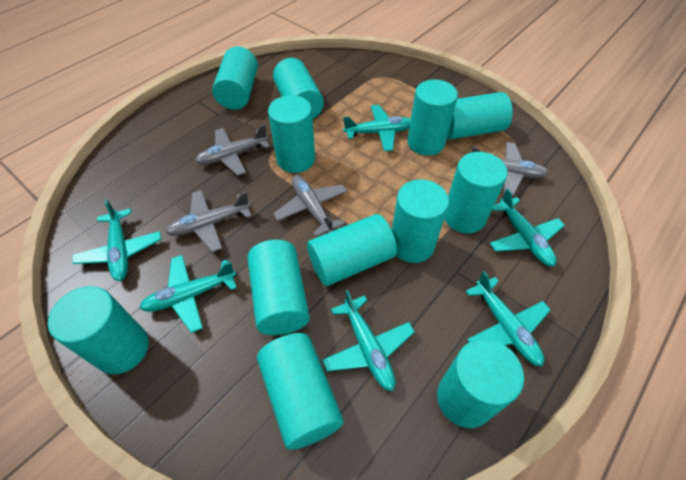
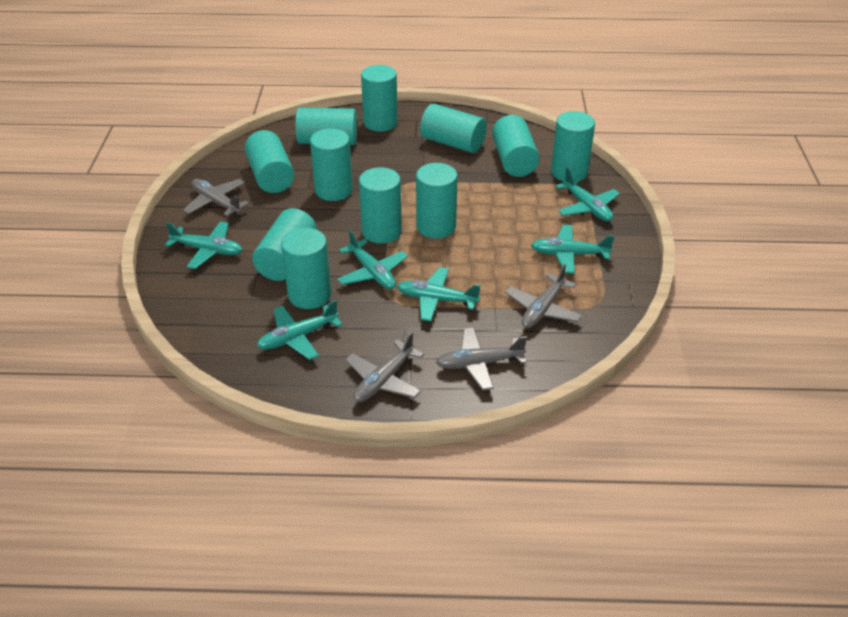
turquoise cylinder: [48,286,149,374] [212,46,258,110] [247,240,310,335] [257,333,344,450] [268,95,315,173] [273,58,324,119] [307,214,397,286] [392,179,449,263] [407,79,458,156] [437,339,524,428] [444,152,508,233] [447,92,513,139] = 12 -> [245,130,294,193] [252,208,317,281] [281,228,331,309] [295,108,357,145] [310,128,353,201] [359,167,402,244] [361,65,398,132] [416,163,458,239] [420,104,487,153] [492,115,540,177] [551,111,595,181] = 11

